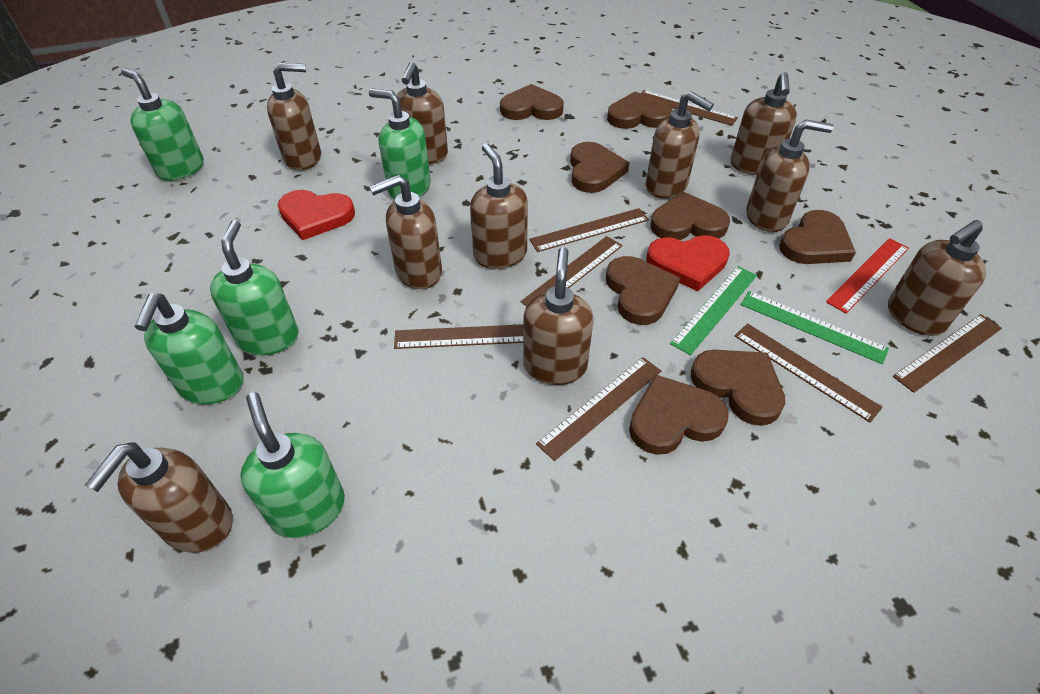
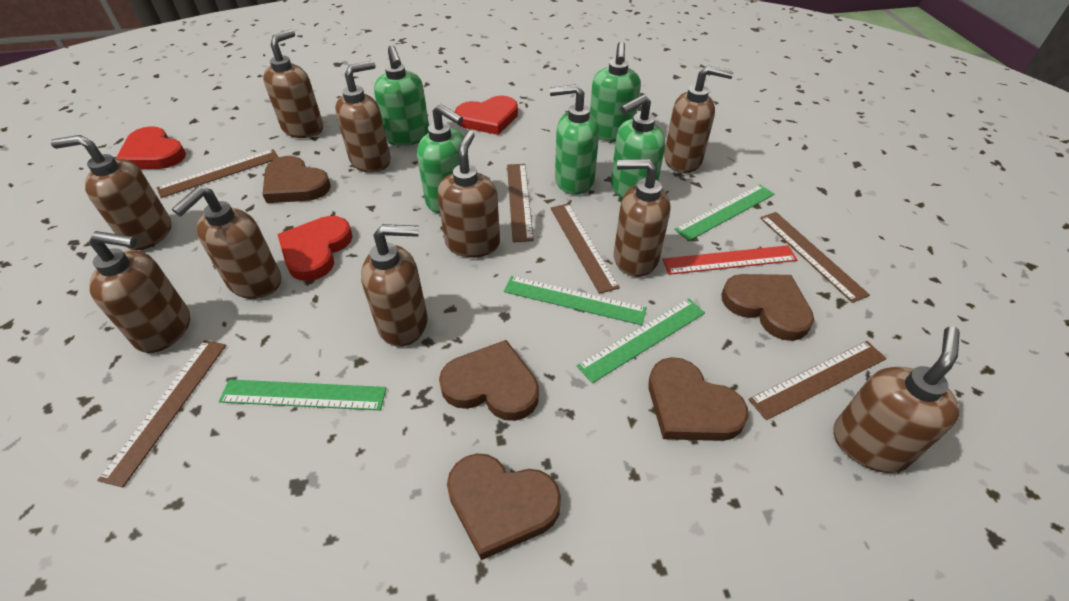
brown heart: [500,84,564,120] [570,142,629,193] [606,256,680,325] [607,91,673,129] [629,374,729,455] [650,192,730,240] [691,350,785,426] [779,210,856,264] = 8 -> [263,156,331,203] [439,340,539,421] [447,453,561,560] [648,357,749,441] [722,274,814,341] = 5
brown ruler: [394,324,524,349] [521,236,623,306] [529,208,649,252] [536,357,661,461] [641,90,738,126] [735,323,883,423] [893,314,1002,393] = 7 -> [97,340,226,487] [157,149,279,198] [507,164,534,242] [550,203,620,294] [748,341,886,420] [760,212,870,303] = 6
green ruler: [670,266,757,355] [741,291,889,364] = 2 -> [219,379,387,410] [504,276,647,325] [577,298,705,383] [674,184,774,241] = 4
red heart: [278,190,355,240] [646,235,730,291] = 2 -> [116,126,186,169] [278,216,353,281] [455,96,518,135] = 3

